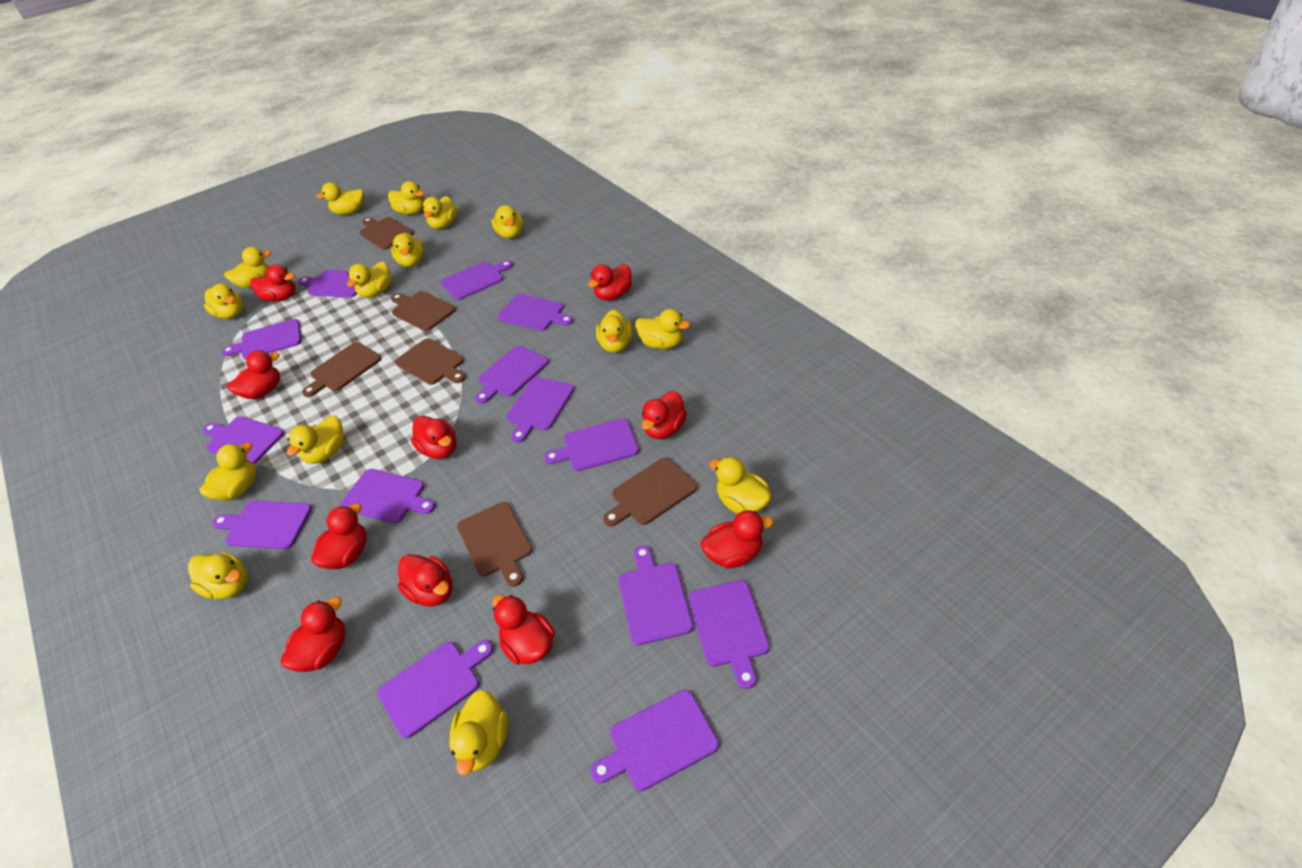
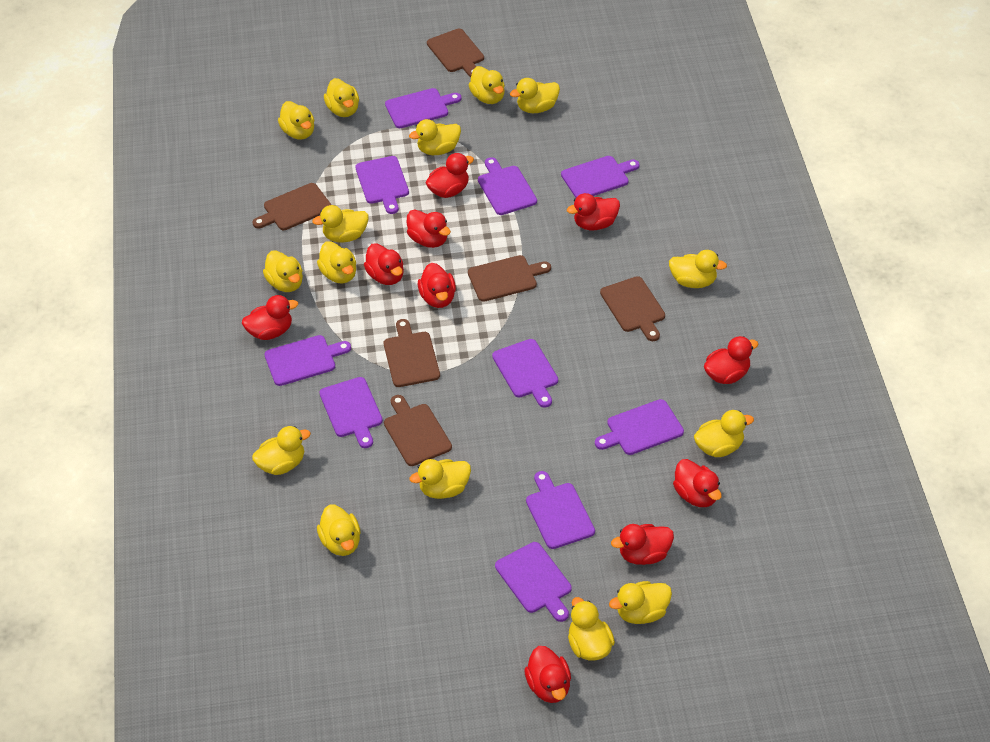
purple cutting board: [203,416,284,464] [213,501,312,550] [222,319,301,360] [298,270,357,298] [340,469,435,524] [377,640,493,739] [441,260,513,300] [475,346,549,404] [497,294,573,331] [506,377,574,443] [544,418,639,471] [591,690,719,791] [618,545,693,645] [688,580,770,689] = 14 -> [264,335,351,386] [319,377,383,448] [355,156,409,214] [385,88,462,128] [478,157,537,215] [492,339,558,408] [495,542,572,622] [526,471,595,549] [561,156,640,198] [595,399,684,455] = 10

